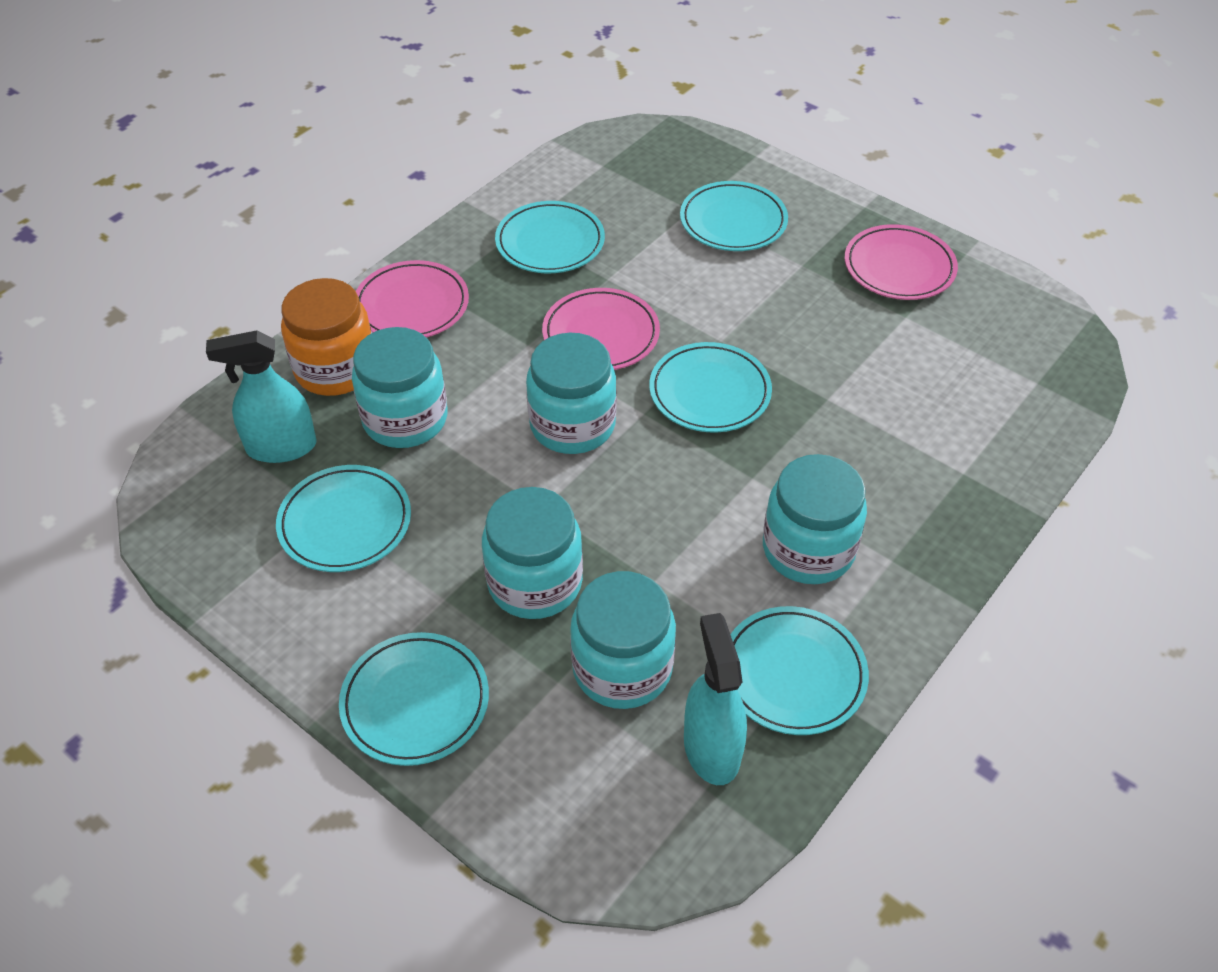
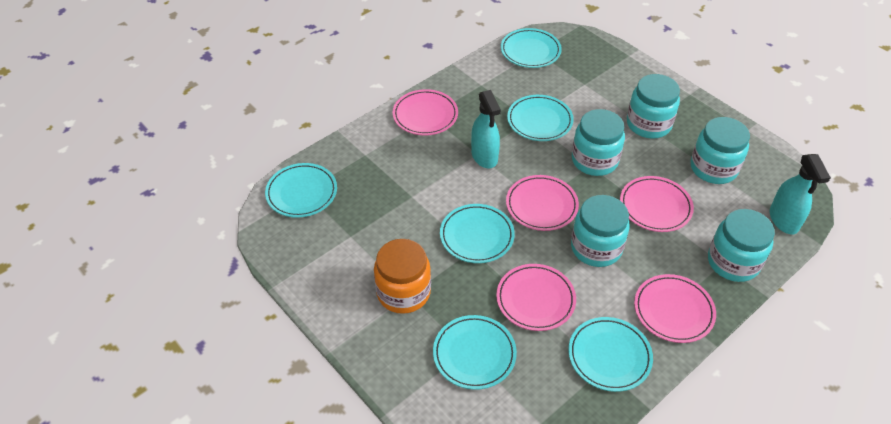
pink plate: [356,260,469,338] [542,288,660,370] [845,224,958,300] = 3 -> [393,89,458,135] [496,264,576,331] [506,175,579,231] [620,176,694,232] [634,274,716,343] = 5

